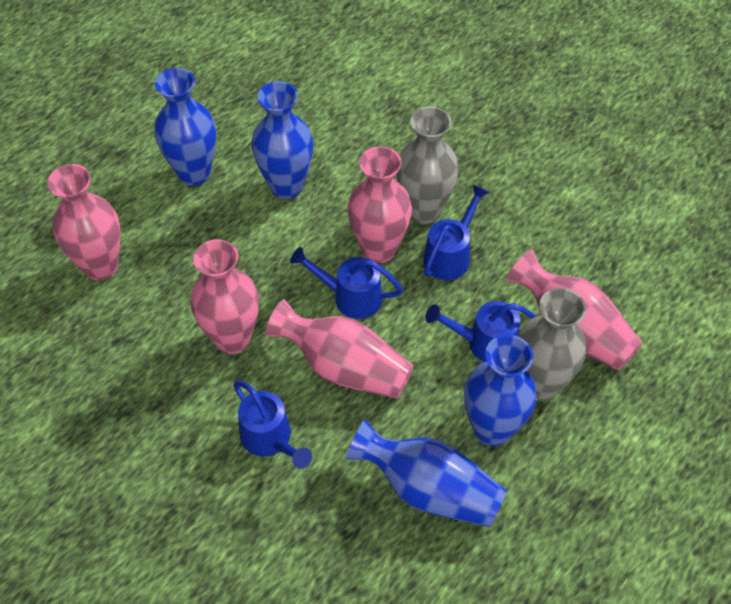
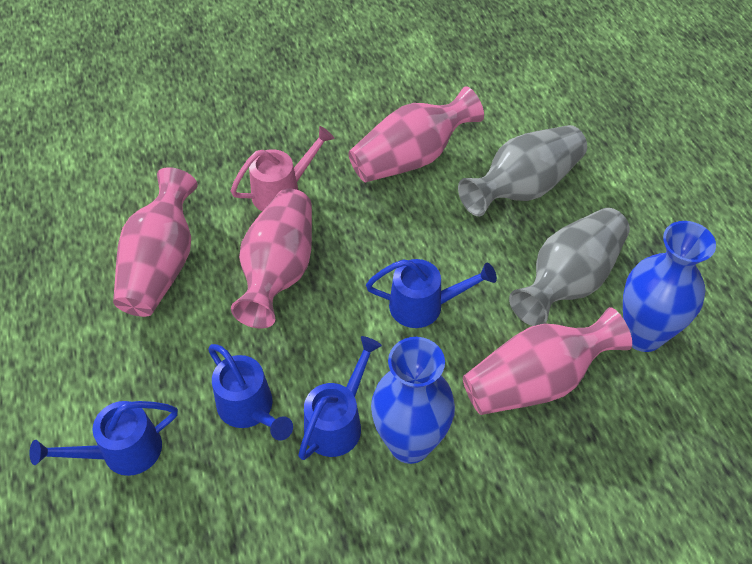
blue vase: [154,68,216,186] [252,81,313,199] [346,419,507,527] [464,335,537,446] = 4 -> [371,337,455,464] [623,221,716,352] = 2
pink vase: [47,164,120,281] [190,239,259,354] [265,299,414,399] [347,146,412,263] [506,249,643,370] = 5 -> [113,167,198,317] [231,189,312,328] [348,86,484,183] [463,307,632,415] = 4
pink watering can: none = 0 -> [230,126,334,211] = 1

